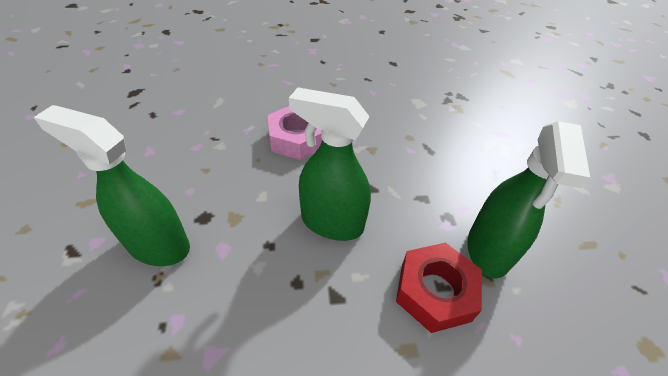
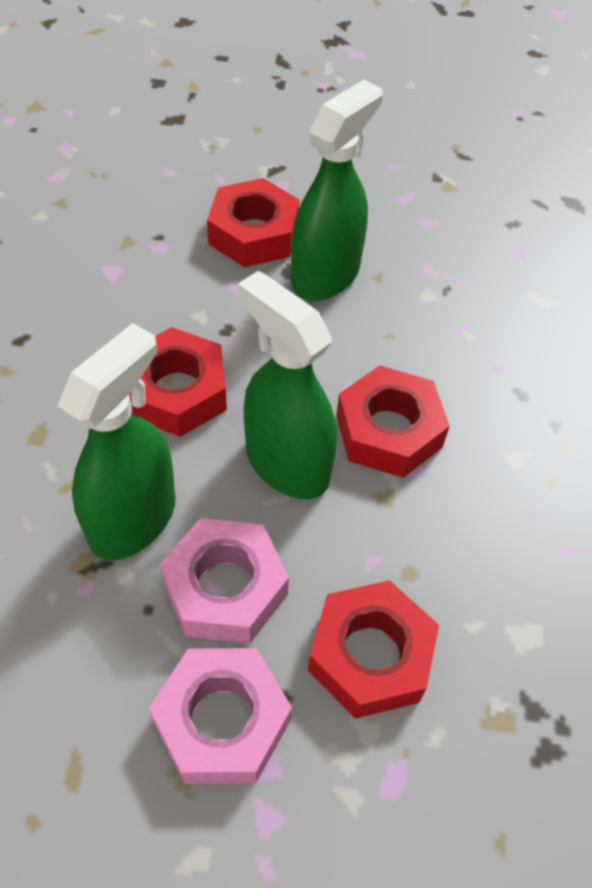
pink nut: [268,106,322,160] = 1 -> [149,648,292,784] [160,518,289,643] = 2
red nut: [396,243,482,333] = 1 -> [129,327,227,437] [207,178,300,267] [308,580,439,719] [336,366,449,478] = 4

